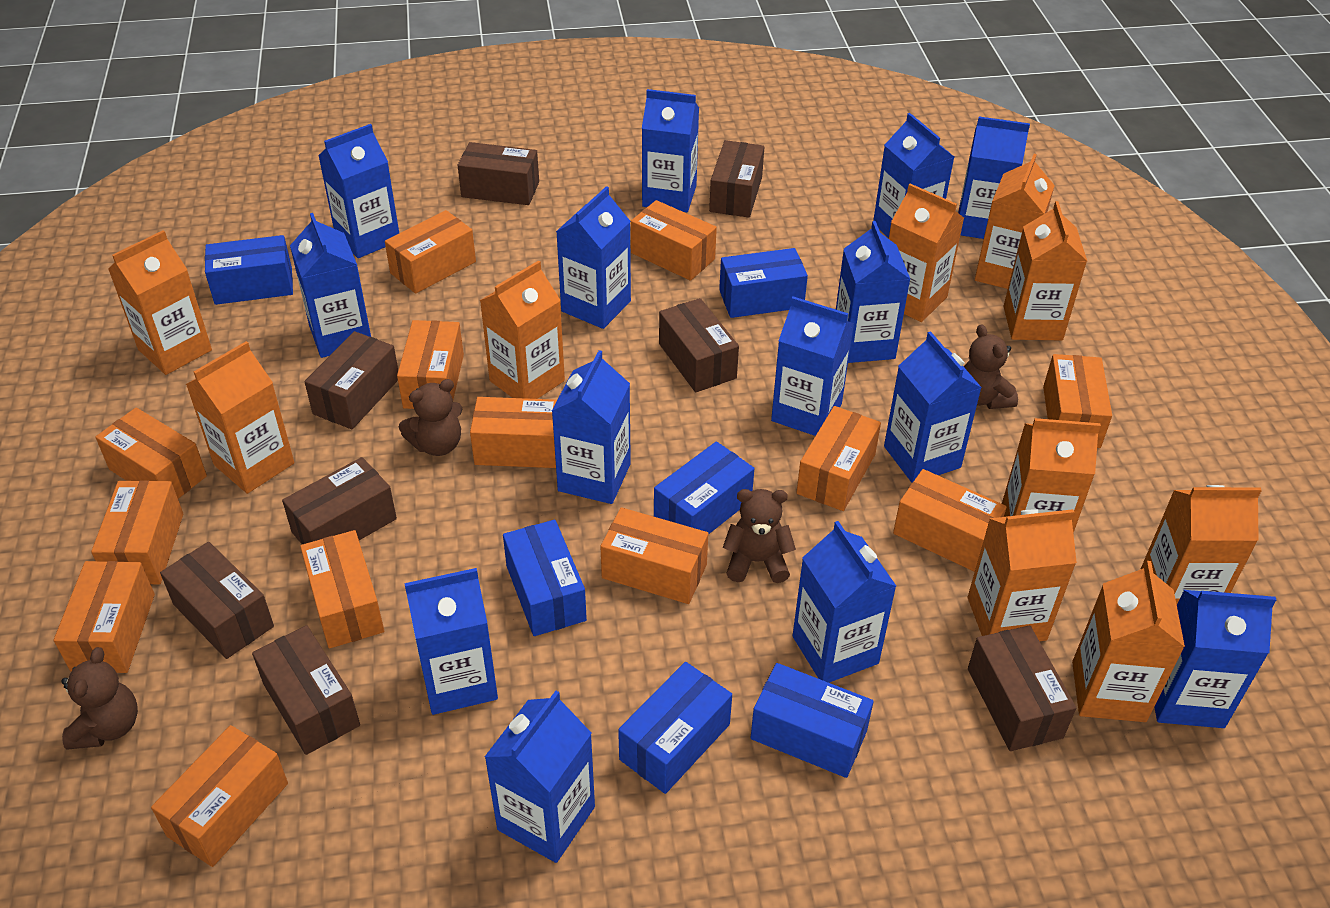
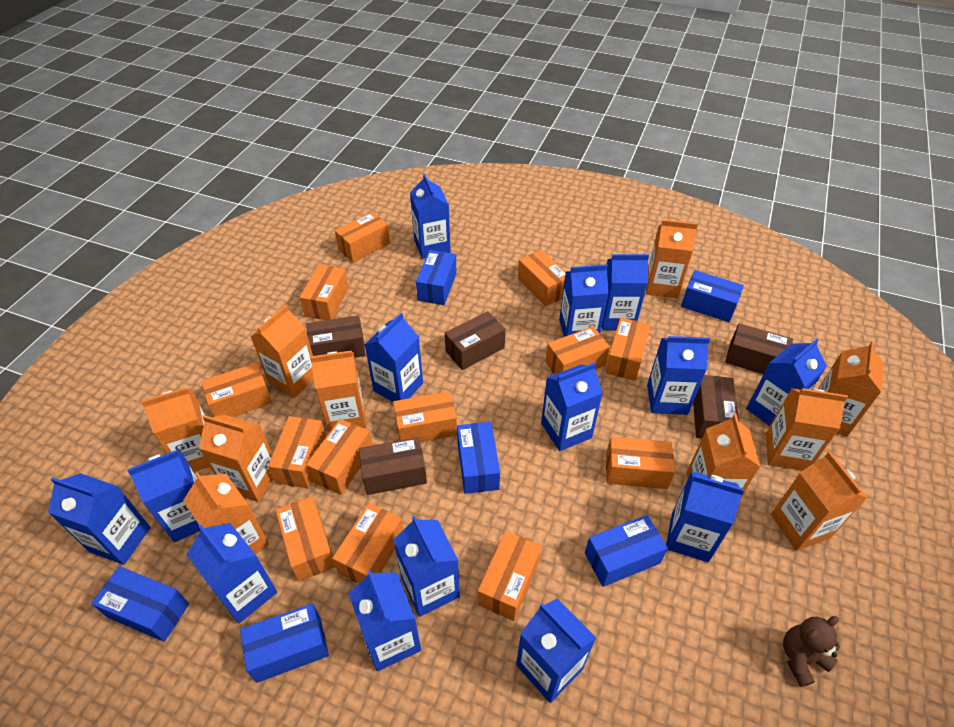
brown box: [160,542,274,659] [252,625,360,755] [282,457,397,544] [304,331,398,429] [458,142,539,205] [659,298,739,392] [709,140,764,218] [968,625,1076,751] = 8 -> [306,315,366,358] [359,437,427,495] [445,311,506,370] [693,375,739,438] [725,323,793,374] = 5
brown teddy bear: [61,647,138,750] [399,379,462,456] [723,489,796,583] [963,324,1018,409] = 4 -> [783,616,840,687] = 1

